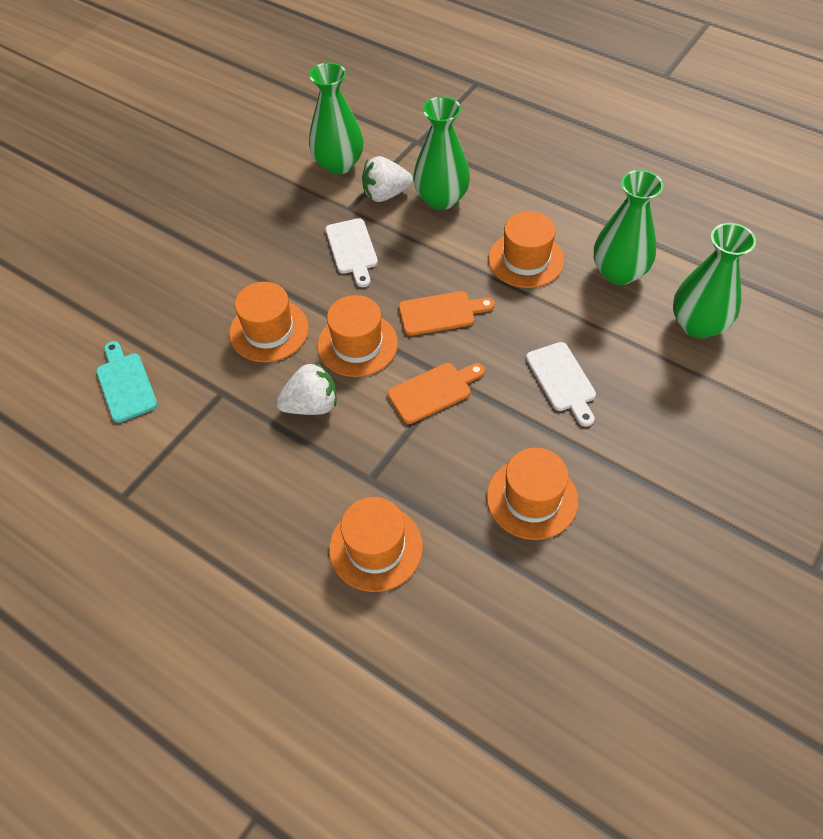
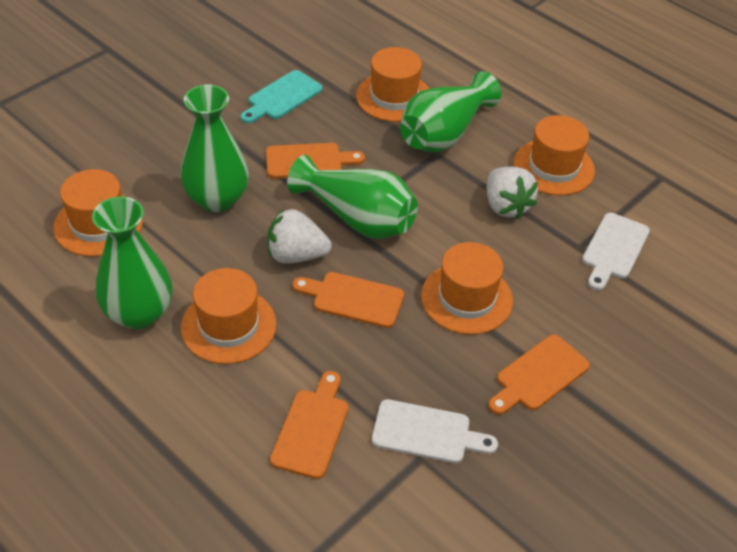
orange cutting board: [387,363,485,424] [399,291,495,336] = 2 -> [266,143,365,179] [270,371,349,479] [292,272,404,328] [488,335,590,415] = 4

